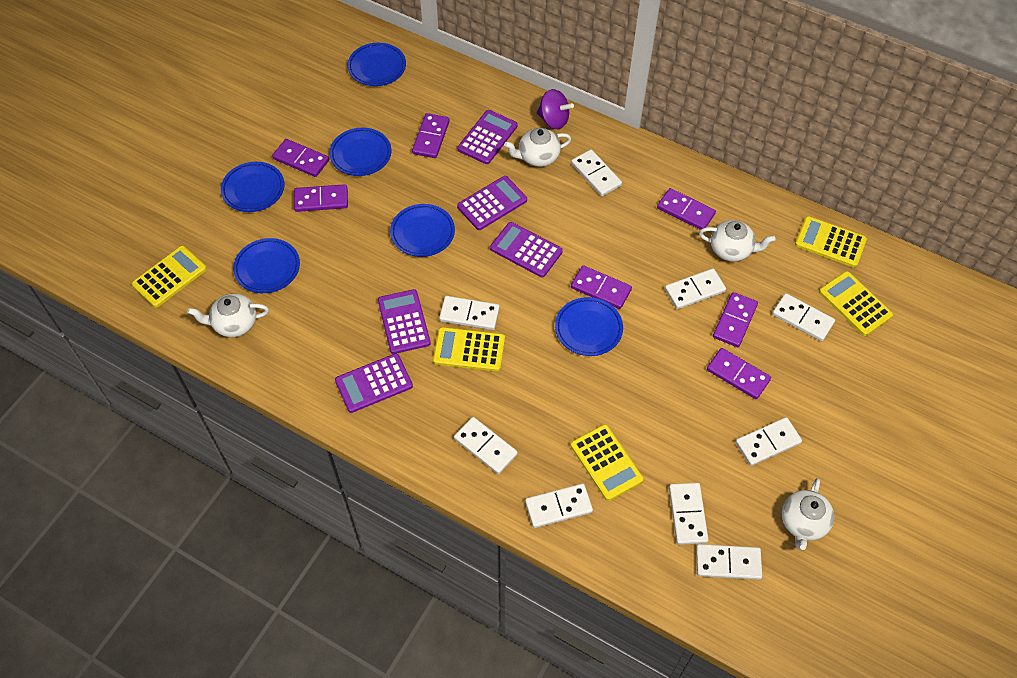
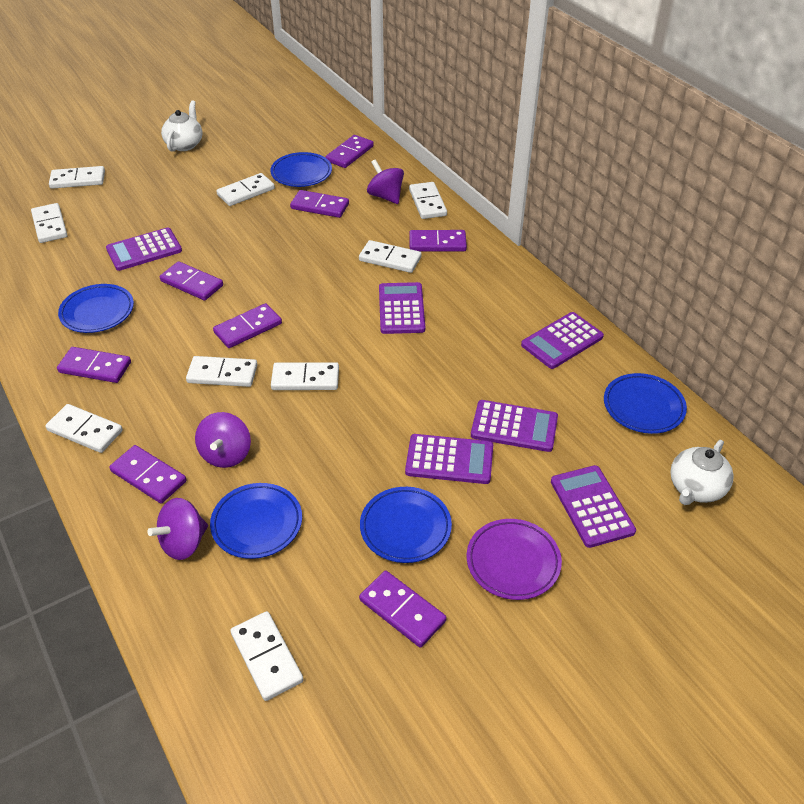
blue plate: [221,162,284,212] [233,238,300,293] [330,128,391,176] [347,43,406,86] [390,204,455,257] [555,297,623,356] = 6 -> [58,284,134,333] [210,483,302,559] [270,152,332,187] [360,487,452,563] [604,373,687,434] = 5
purple calculator: [335,353,413,413] [378,289,431,354] [457,176,527,230] [458,110,518,164] [490,222,563,277] = 5 -> [106,228,182,271] [379,282,425,334] [405,434,493,484] [471,400,558,452] [521,312,604,369] [551,465,636,548] = 6
purple domino: [272,139,329,177] [294,184,348,212] [412,113,450,158] [571,265,632,309] [657,188,716,230] [707,348,771,399] [713,292,758,347] = 7 -> [57,347,131,383] [109,445,187,504] [160,261,223,301] [213,303,282,348] [290,190,349,218] [325,135,374,168] [359,571,447,648] [409,230,467,251] = 8
purple plate: none = 0 -> [467,519,562,600] = 1
purple spinning top: [537,89,574,129] = 1 -> [147,498,208,560] [195,412,251,468] [367,159,404,204] = 3
white teapot: [187,293,269,337] [504,128,571,167] [699,220,776,262] [782,478,834,550] = 4 -> [161,101,202,152] [670,440,734,505] = 2
yellow calculator: [132,246,207,308] [433,327,505,371] [570,424,643,501] [795,216,867,267] [819,271,893,336] = 5 -> none = 0

